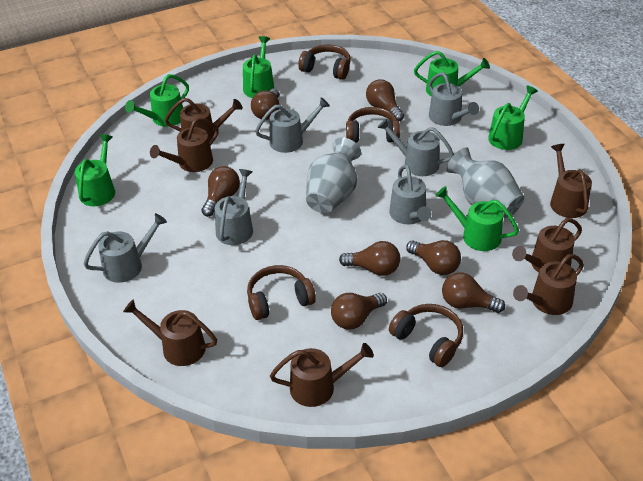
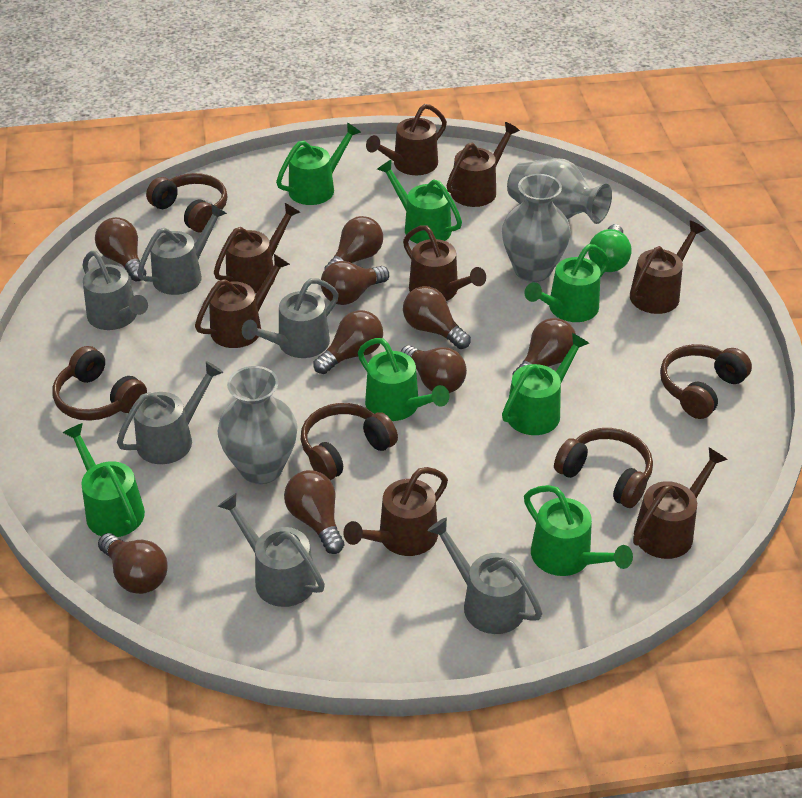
brown headphones: [247,265,316,320] [298,44,351,80] [346,107,400,143] [389,304,463,367] = 4 -> [53,346,147,421] [146,173,227,232] [301,403,398,480] [554,428,653,508] [660,344,752,419] = 5
brown light bulb: [201,166,240,217] [251,88,280,120] [331,293,387,330] [339,241,400,276] [366,79,404,121] [406,240,461,275] [442,272,505,313] = 7 -> [95,217,146,281] [98,533,167,594] [284,470,344,554] [313,310,383,374] [321,261,389,305] [324,216,383,270] [400,345,467,393] [403,286,471,349] [512,318,576,376] = 9
brown watering can: [123,299,217,366] [150,118,219,172] [165,98,243,141] [270,343,374,407] [512,218,582,272] [513,254,584,315] [550,144,592,218] = 7 -> [195,254,290,348] [214,203,300,293] [343,467,448,556] [366,104,447,175] [403,225,486,301] [446,122,520,207] [630,221,706,314] [633,448,728,559] = 8
green light bulb: none = 0 -> [588,224,632,272] = 1
green watering can: [75,134,115,206] [125,74,189,127] [243,36,274,98] [414,51,490,97] [435,186,519,251] [488,86,538,150] = 6 -> [63,423,145,537] [276,122,361,205] [358,338,449,421] [377,159,462,244] [502,333,589,435] [524,485,633,576] [525,244,609,322] = 7
grey vase: [306,137,361,213] [447,147,524,218] = 2 -> [218,366,298,484] [502,174,571,282] [507,158,612,224] = 3

